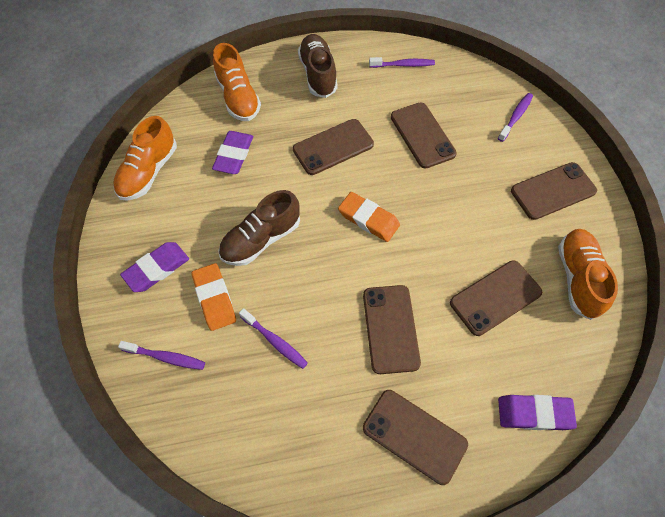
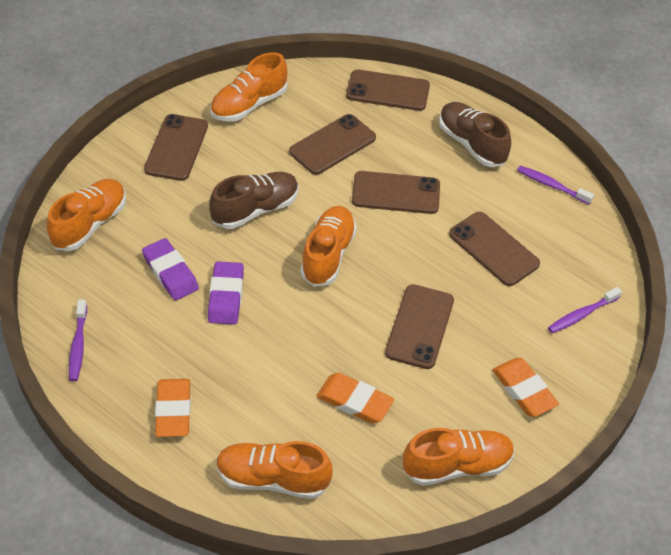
orange eraser: [191,263,236,331] [338,192,400,242] = 2 -> [155,379,191,437] [316,373,394,423] [492,358,559,417] = 3
orange shoe: [113,116,177,201] [213,43,261,121] [558,229,618,320] = 3 -> [47,179,126,251] [210,52,287,122] [216,441,333,499] [300,206,357,287] [403,428,515,486] = 5
purple eraser: [120,242,189,292] [212,131,253,174] [498,395,577,430] = 3 -> [142,238,199,301] [208,261,244,325] = 2
purple toothbrush: [118,341,205,370] [239,308,308,369] [369,57,435,68] [498,93,533,142] = 4 -> [69,300,87,381] [517,166,594,205] [548,287,622,333] = 3

